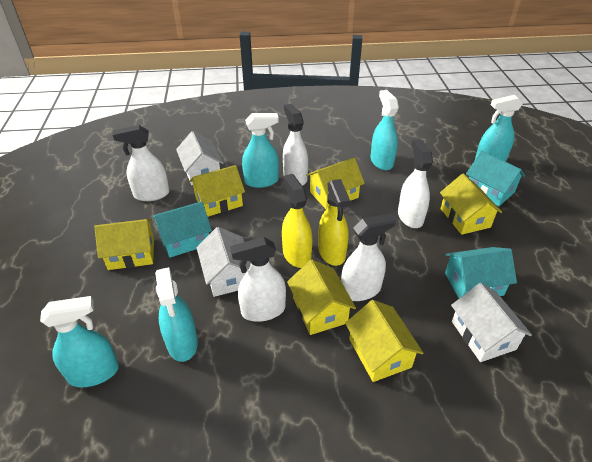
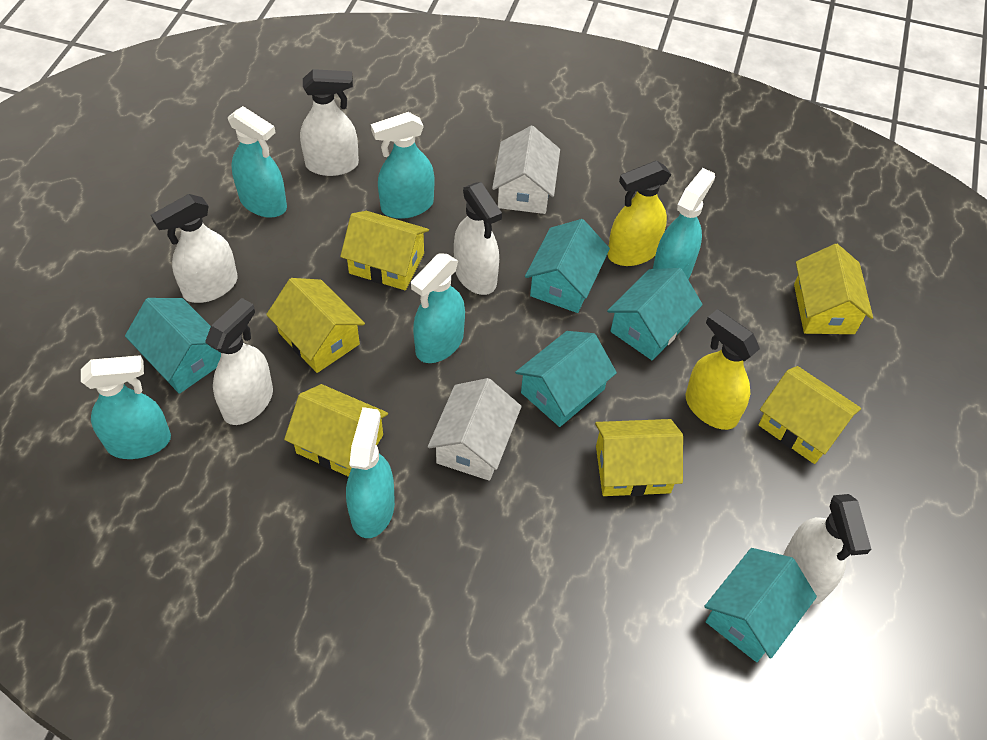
turquoise house: [153,201,212,258] [445,247,517,298] [466,151,525,206] = 3 -> [125,298,221,394] [515,331,617,427] [525,219,610,313] [607,268,703,361] [704,548,817,662] = 5
turquoise spray bottle: [40,296,119,388] [155,267,198,362] [242,113,279,188] [371,90,399,170] [475,95,522,162] = 5 -> [81,355,171,459] [228,106,287,218] [346,407,395,538] [371,112,434,219] [411,253,465,363] [653,168,715,279] = 6
white house: [176,131,223,185] [196,227,251,297] [451,283,532,362] = 3 -> [428,378,522,481] [492,126,560,214] = 2

